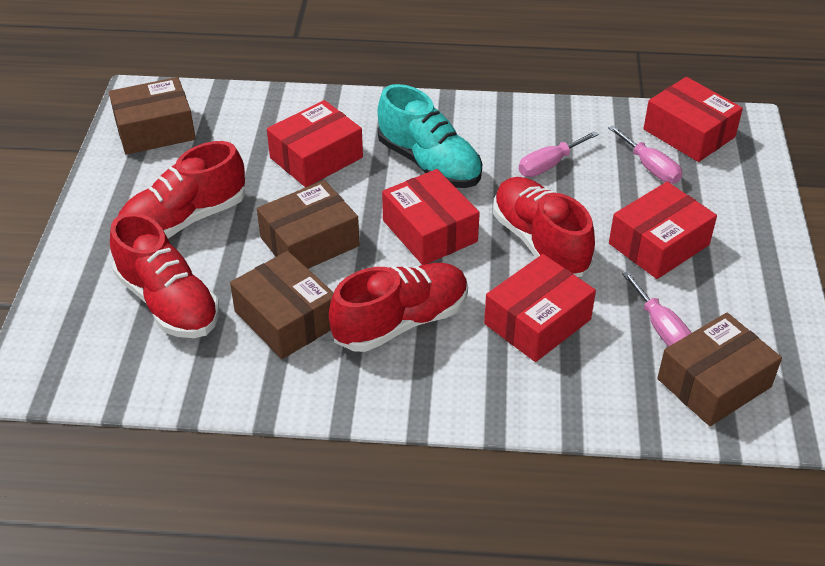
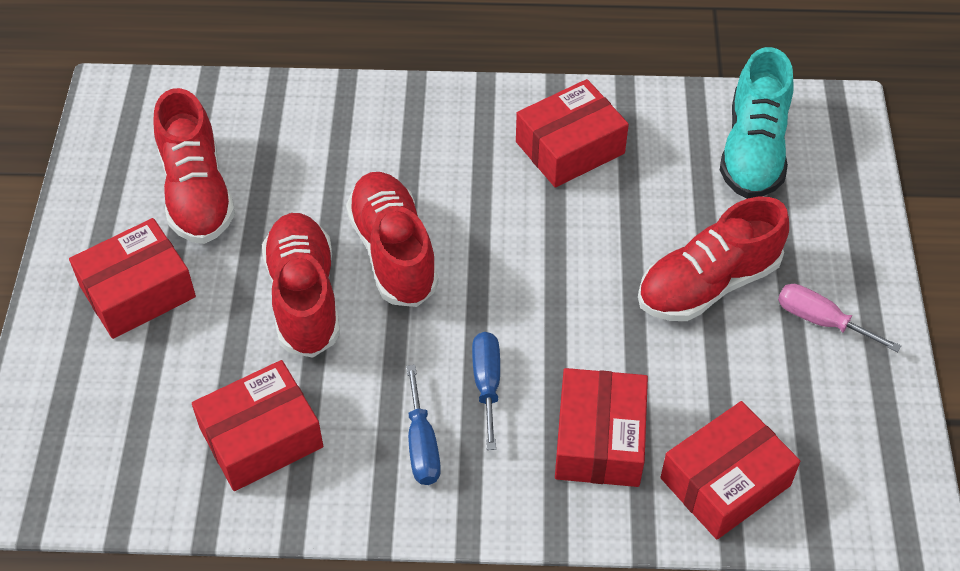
blue screwdriver: none = 0 -> [406,365,441,485] [472,332,500,450] = 2
brown box: [109,77,196,155] [230,251,334,359] [257,180,360,269] [657,313,782,426] = 4 -> none = 0
pink screwdriver: [519,131,598,177] [608,125,682,184] [622,271,692,347] = 3 -> [778,284,901,353] = 1

